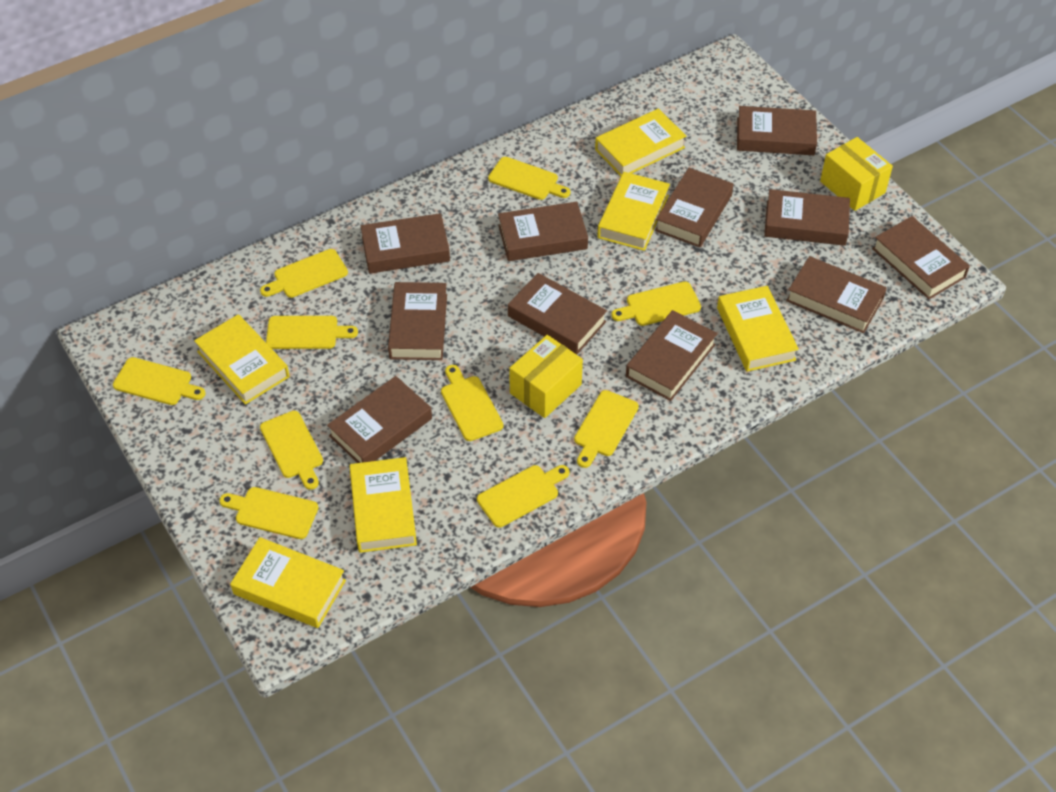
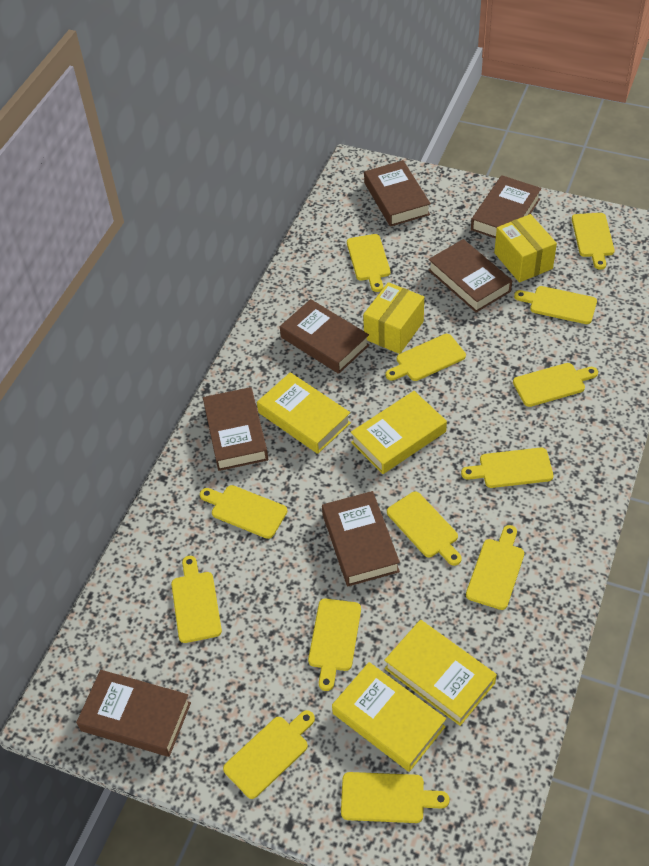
brown book: [327,376,432,463] [361,213,450,274] [388,282,447,360] [498,202,588,261] [508,273,607,355] [626,310,717,401] [655,168,734,247] [737,106,817,155] [764,189,850,246] [786,256,887,333] [872,216,970,299] = 11 -> [76,670,191,757] [203,387,268,471] [280,299,369,374] [322,491,400,586] [364,160,431,227] [428,239,512,313] [471,175,541,238] = 7
yellow book: [194,314,290,405] [230,537,346,628] [350,457,417,553] [595,108,686,176] [597,172,670,251] [717,286,799,372] = 6 -> [257,372,351,454] [332,662,446,772] [350,391,447,474] [384,620,497,726] = 4
yellow cutting board: [113,357,206,405] [219,487,319,539] [260,249,348,298] [260,411,323,490] [266,316,358,349] [441,365,503,441] [477,465,569,528] [488,157,571,200] [574,390,639,468] [611,281,701,326] = 10 -> [171,556,222,643] [200,485,287,539] [223,710,315,799] [308,599,361,691] [341,772,450,823] [347,234,390,292] [386,334,466,381] [387,491,462,566] [461,448,553,488] [466,525,524,610] [513,363,598,407] [514,286,597,324] [572,213,615,270] = 13

